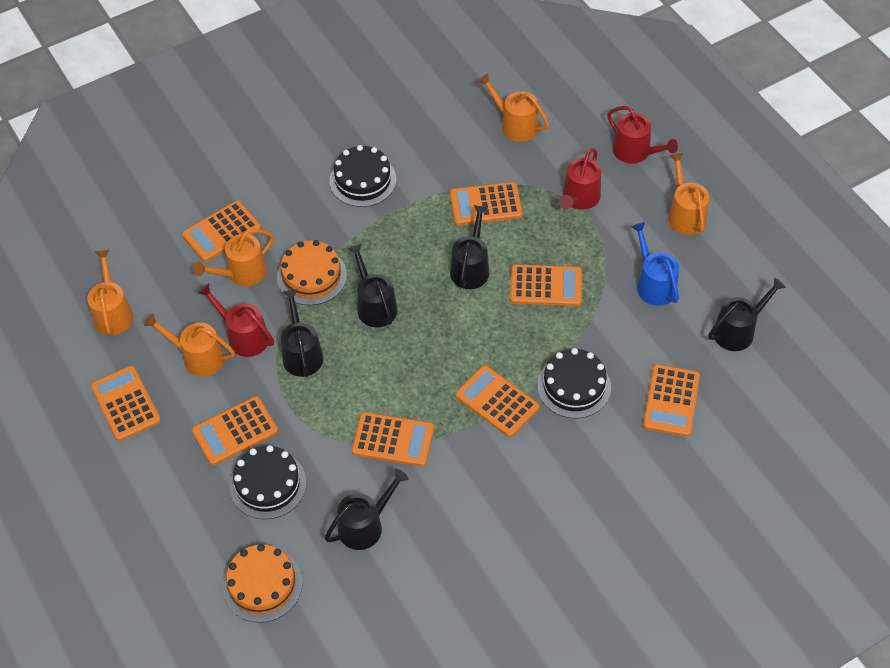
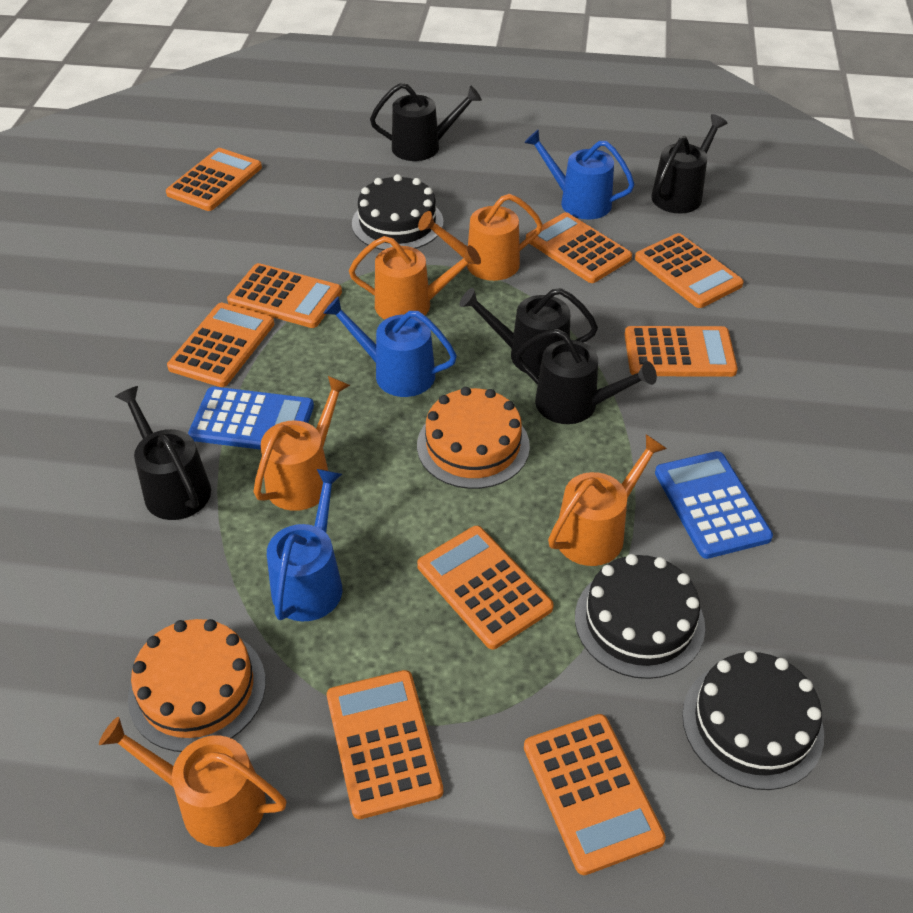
blue calculator: none = 0 -> [188,387,314,450] [655,451,773,559] = 2
blue watering can: [631,222,679,306] = 1 -> [267,469,342,622] [323,297,457,397] [524,129,635,220] = 3
orange calculator: [91,366,161,441] [182,200,261,262] [192,396,278,466] [351,412,434,467] [450,182,523,225] [455,365,540,438] [510,264,582,306] [643,364,700,437] = 8 -> [166,148,262,211] [167,303,275,387] [227,263,342,328] [327,670,443,819] [417,526,554,649] [524,714,666,875] [526,212,632,283] [625,326,738,377] [635,233,744,308] = 9
red watering can: [198,283,274,357] [559,148,601,210] [607,106,678,164] = 3 -> none = 0

